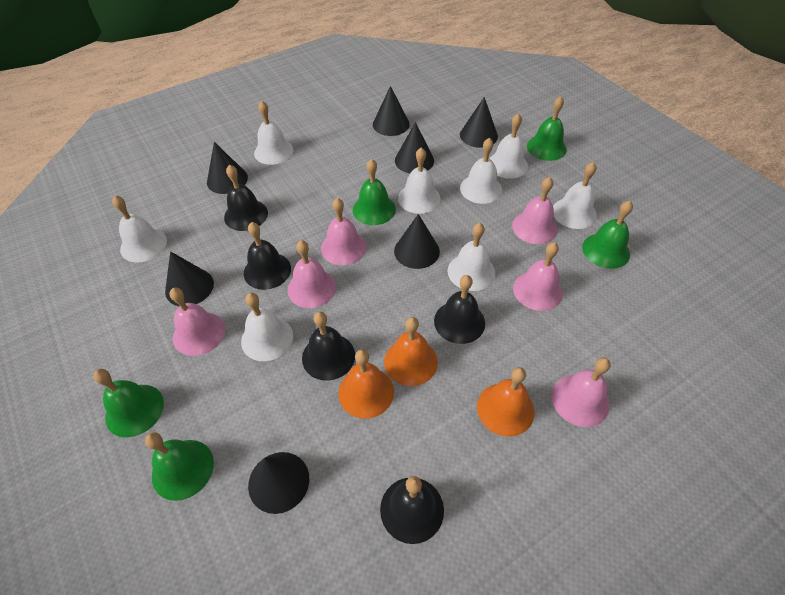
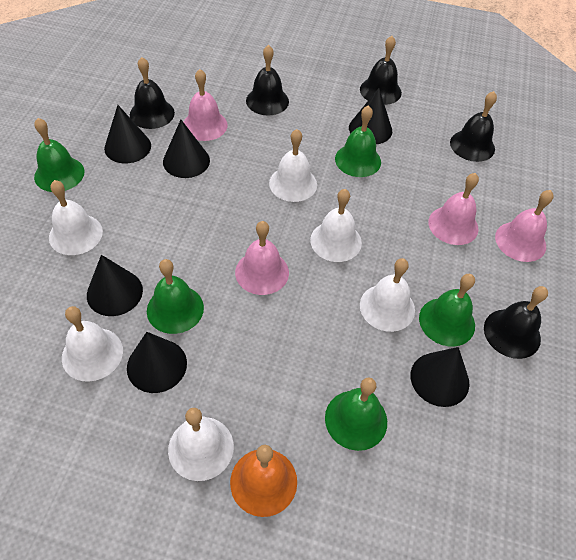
black cone: [165,251,214,306] [207,142,248,194] [248,452,309,514] [373,86,410,136] [394,214,440,269] [395,122,434,173] [460,97,498,148] = 7 -> [87,255,143,316] [104,105,151,163] [127,332,187,393] [163,120,210,178] [349,88,392,144] [411,347,469,407] = 6
orange bell: [338,349,394,419] [384,317,438,386] [477,367,534,437] = 3 -> [230,445,297,517] = 1
pink bell: [169,288,225,356] [288,240,336,308] [321,198,367,265] [512,177,557,244] [513,242,563,311] [552,358,610,427] = 6 -> [184,69,228,141] [235,221,289,295] [428,173,479,245] [495,190,554,262] = 4
white bell: [112,196,167,262] [241,293,293,361] [254,101,293,165] [398,147,441,214] [447,223,495,291] [460,138,502,204] [489,113,528,179] [553,162,597,229] = 8 -> [49,180,103,255] [62,306,123,382] [168,408,234,481] [269,129,317,202] [310,189,362,262] [360,258,415,332] = 6

